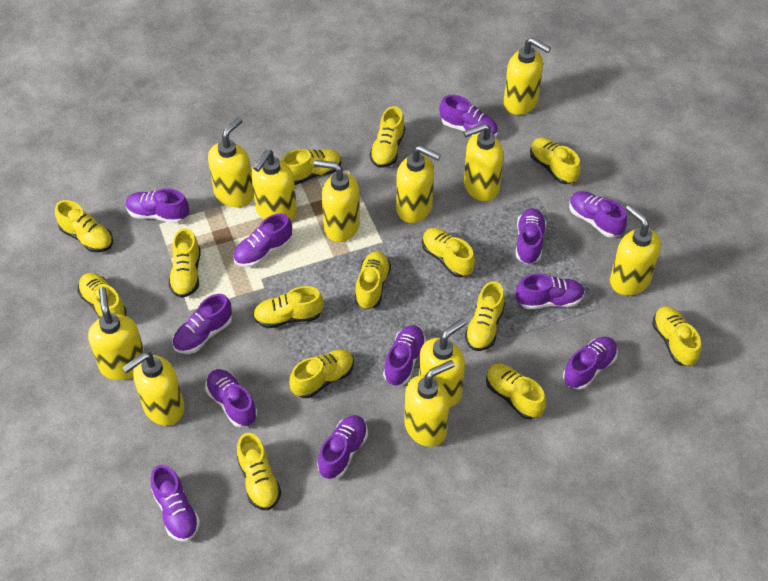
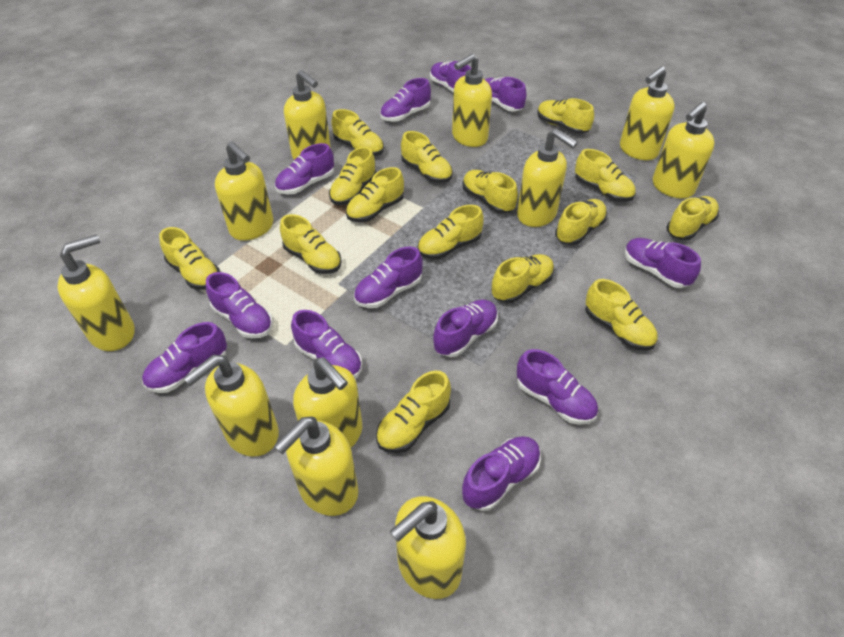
yellow shoe: [55,200,113,253] [77,273,127,319] [169,228,200,298] [237,433,281,510] [253,286,324,328] [281,149,341,185] [289,350,354,398] [355,251,391,309] [370,106,405,168] [422,228,475,277] [465,281,505,351] [486,364,546,419] [530,138,581,184] [652,306,701,366] = 14 -> [159,227,220,290] [280,214,342,274] [329,147,376,205] [331,109,384,156] [346,167,404,222] [376,371,451,453] [401,131,453,183] [418,205,484,259] [462,170,518,213] [491,254,554,303] [537,98,594,134] [555,199,607,245] [575,149,636,202] [585,279,658,351] [666,196,719,240] = 15

